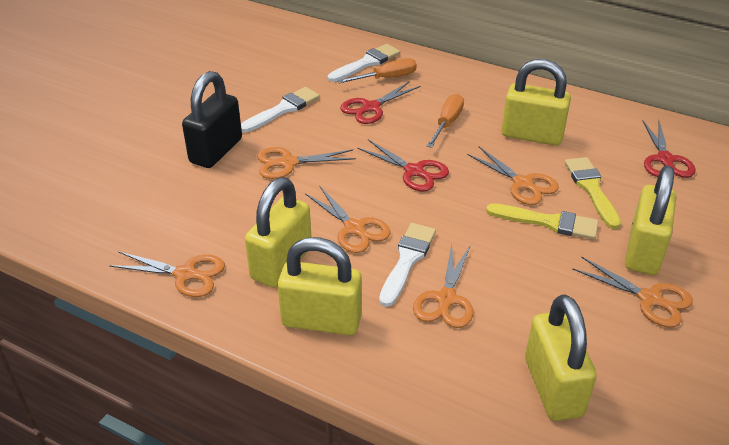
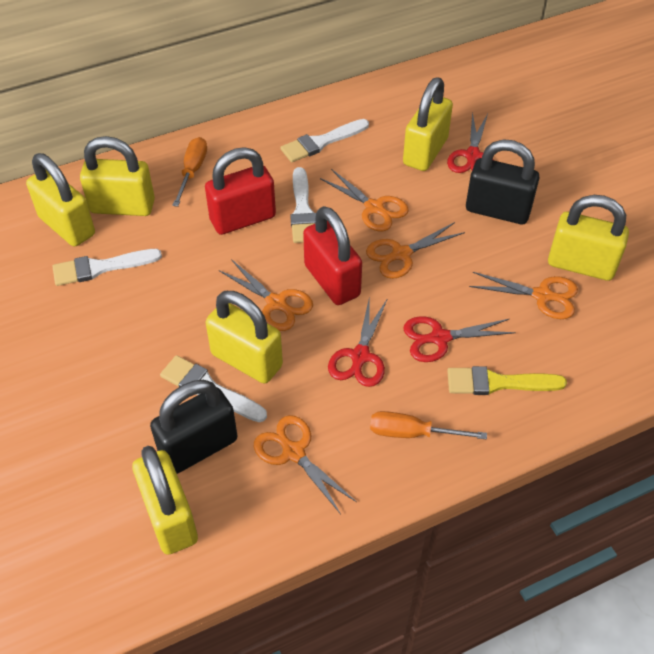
black padlock: [182,71,242,168] = 1 -> [150,380,237,474] [466,139,539,224] = 2
orange scissors: [110,251,225,297] [257,147,356,179] [305,185,391,253] [413,244,473,328] [467,147,559,205] [572,256,693,327] = 6 -> [218,259,313,331] [254,415,357,514] [320,169,409,231] [366,222,465,279] [469,272,578,319] = 5
red padlock: none = 0 -> [205,147,276,235] [303,206,362,305] = 2
white brush: [241,87,320,132] [328,44,400,82] [379,223,436,307] = 3 -> [52,249,162,286] [160,355,267,422] [280,119,369,162] [290,167,316,243] = 4
yellow brush: [486,203,599,240] [565,157,621,229] = 2 -> [447,366,567,395] = 1
yellow padlock: [245,177,311,287] [278,237,362,335] [502,59,571,146] [525,294,597,421] [625,165,676,275] = 5 -> [26,153,95,247] [80,136,155,216] [132,446,198,555] [206,291,283,384] [403,78,453,171] [548,195,629,281] = 6

